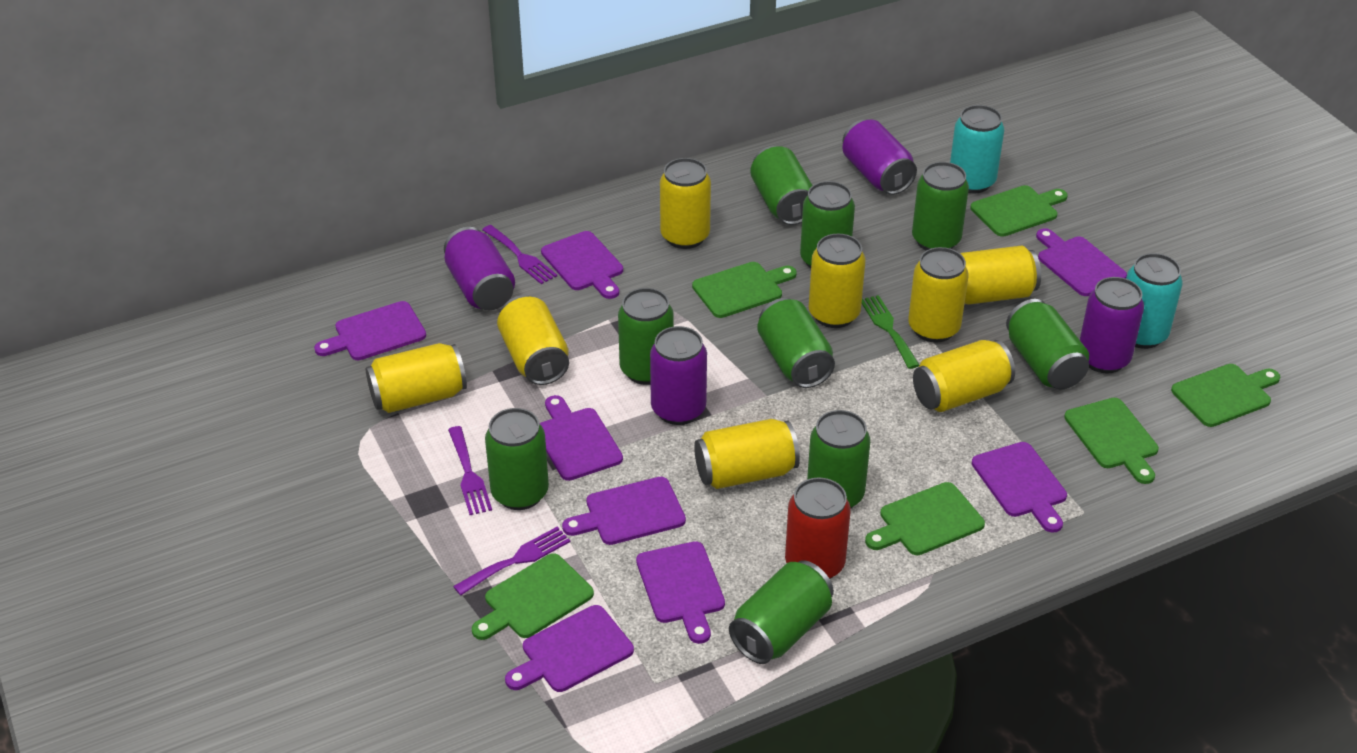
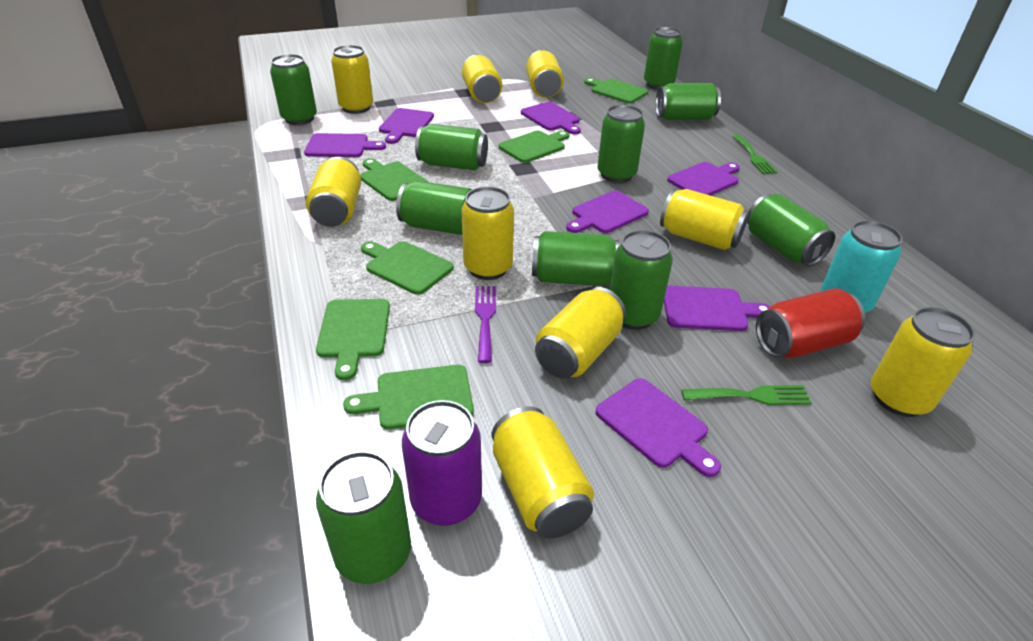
green can: [485,408,549,510] [618,288,674,385] [729,560,834,664] [750,146,813,225] [757,298,835,388] [800,181,855,269] [807,410,870,508] [912,162,969,250] [1006,299,1089,389] = 9 -> [270,54,317,125] [316,451,411,584] [396,181,472,235] [415,124,488,170] [532,231,620,286] [597,105,645,183] [610,230,673,330] [644,27,683,90] [655,83,721,120] [747,194,835,267] = 10
green fork: [862,295,919,369] = 1 -> [681,385,812,405] [732,134,777,174] = 2
purple can: [444,227,515,310] [650,326,707,425] [842,119,917,195] [1080,277,1144,373] = 4 -> [402,400,482,526] = 1
purple cutting board: [314,301,426,360] [505,605,634,692] [539,395,623,481] [541,231,623,299] [562,477,686,545] [636,541,725,644] [972,442,1067,533] [1036,228,1127,296] = 8 -> [304,133,386,157] [379,108,434,144] [521,102,581,135] [566,191,649,233] [596,378,721,477] [664,286,770,331] [667,162,740,196] = 7
purple fork: [448,426,492,515] [453,527,570,596] [482,225,557,284] = 3 -> [475,286,496,363] = 1
turquoise can: [950,105,1004,193] [1126,253,1183,349] = 2 -> [820,220,902,313] = 1
yellow can: [366,343,467,413] [497,295,569,385] [660,158,711,249] [694,419,800,489] [809,234,865,328] [908,247,969,343] [913,340,1015,412] [961,246,1041,305] = 8 -> [306,157,361,227] [331,45,373,114] [461,186,514,280] [462,55,502,103] [492,406,594,539] [526,50,564,98] [535,287,626,379] [660,189,749,250] [871,307,975,417] = 9

